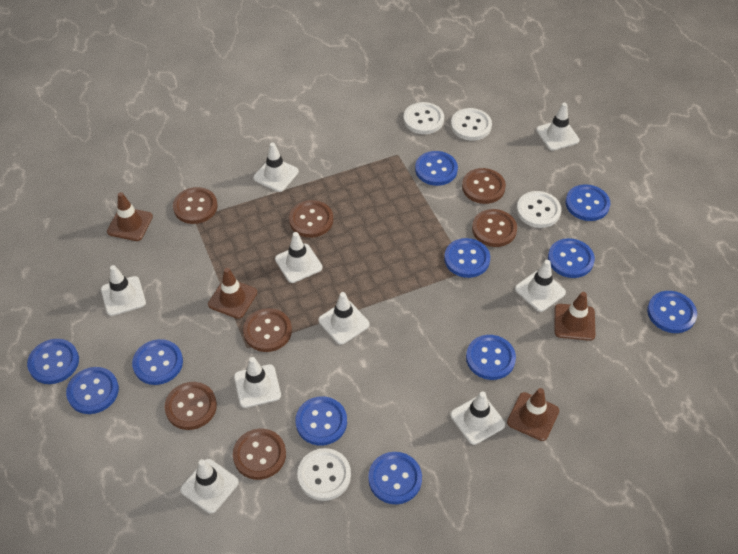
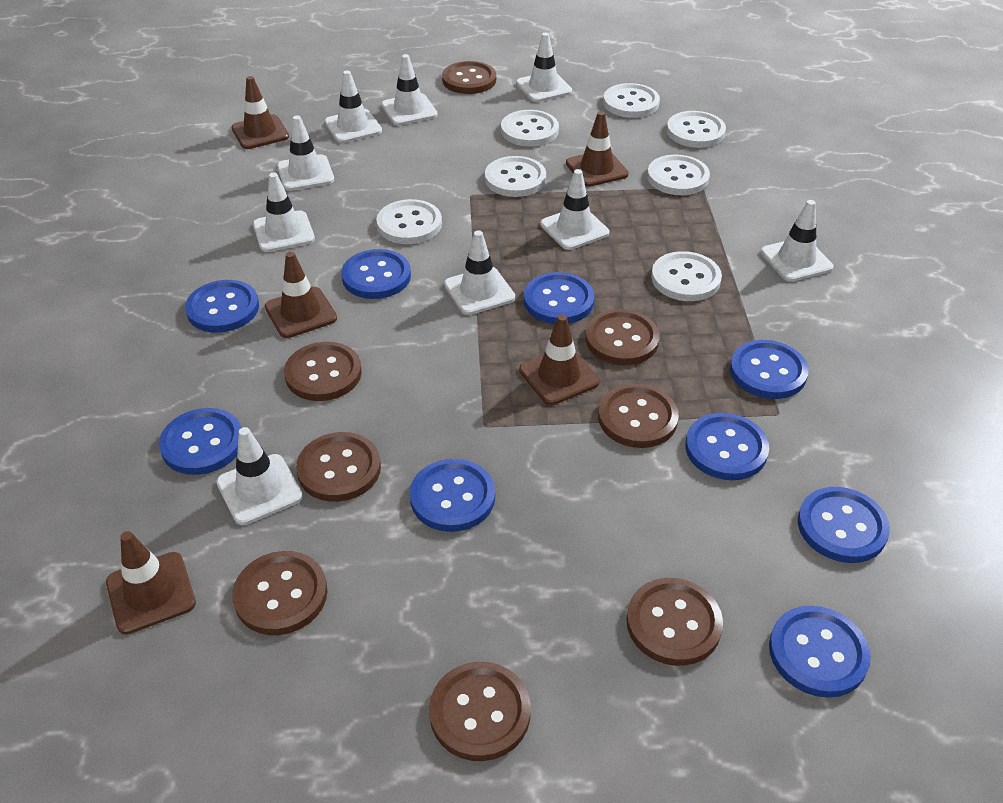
blue button: [27,339,79,384] [66,367,119,414] [132,339,183,385] [295,396,347,446] [368,452,422,504] [415,151,458,186] [444,238,490,278] [466,335,516,380] [548,238,595,278] [566,184,610,221] [647,291,697,333] = 11 -> [159,408,241,475] [185,280,259,333] [341,249,411,299] [410,459,495,532] [524,272,594,324] [685,413,769,480] [730,340,809,399] [769,606,871,698] [798,487,890,563] = 9
brown button: [164,382,217,430] [173,187,218,224] [233,429,286,480] [243,308,292,352] [289,200,333,238] [462,168,506,204] [472,209,517,247] = 7 -> [232,551,328,635] [284,342,362,401] [296,432,381,502] [429,662,531,761] [442,61,496,94] [585,309,660,365] [598,384,679,448] [626,578,723,666] = 8
brown traffic cone: [107,192,153,241] [208,268,257,319] [507,388,559,441] [555,292,595,341] = 4 -> [106,531,196,634] [231,76,289,149] [265,252,337,338] [519,314,599,405] [566,111,629,187] = 5
white button: [297,448,351,501] [403,102,444,134] [451,108,492,141] [517,191,561,228] = 4 -> [376,199,442,244] [485,156,546,197] [501,110,559,147] [603,83,660,118] [647,155,710,195] [651,251,722,301] [667,111,726,148] = 7

